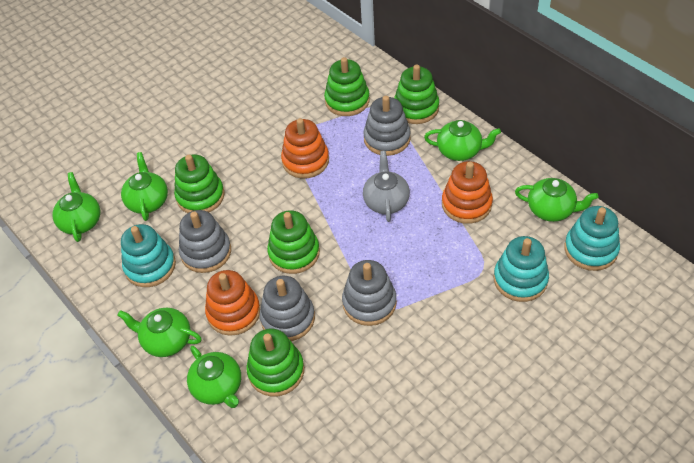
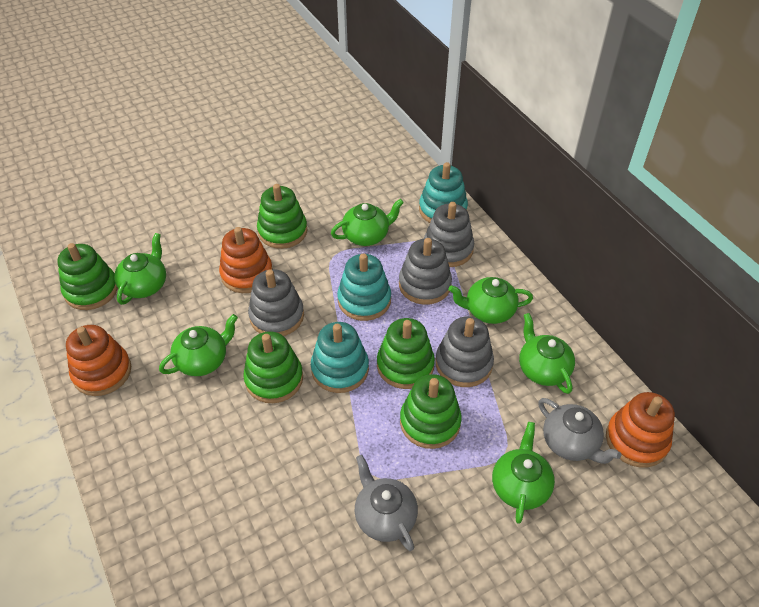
grey teapot: [363,151,410,222] = 1 -> [355,455,418,551] [538,398,622,464] = 2

